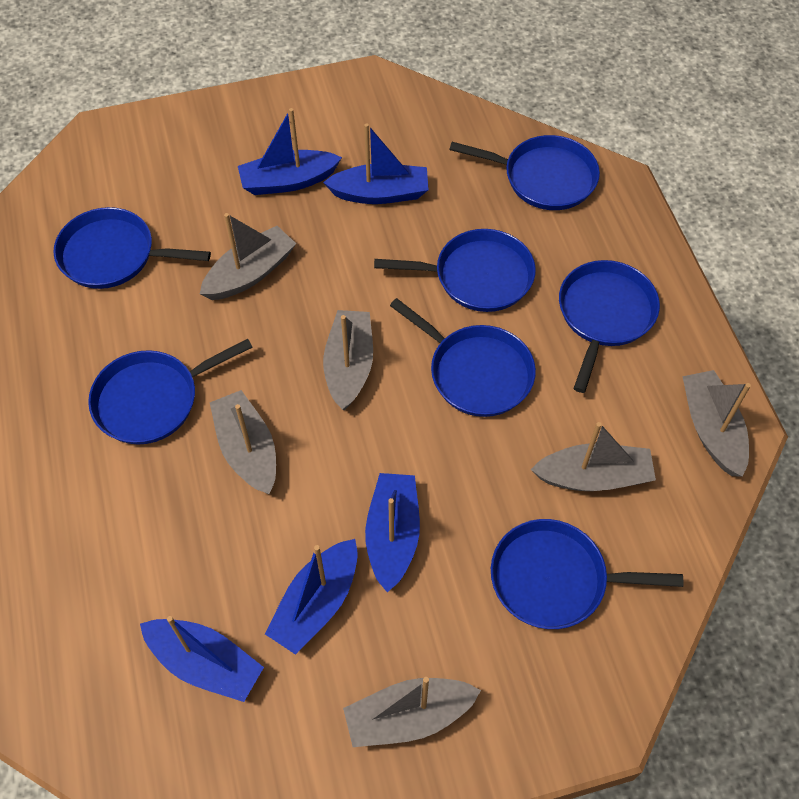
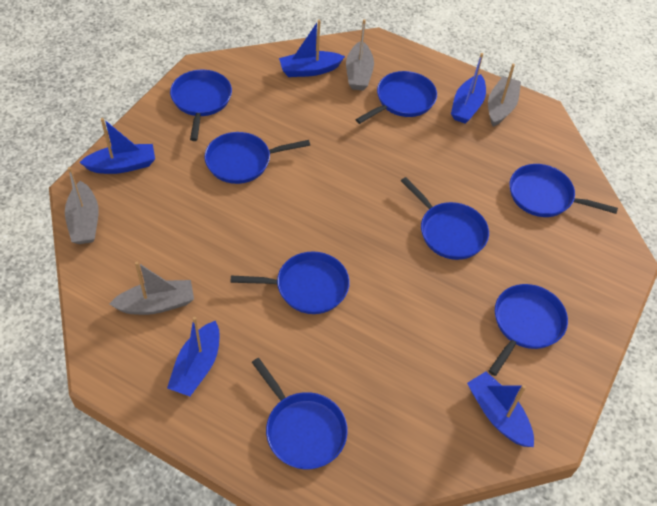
blue pan: [53,207,211,289] [88,339,253,444] [374,229,536,312] [390,298,536,417] [449,135,600,210] [491,519,683,629] [559,260,660,393] = 7 -> [170,70,232,141] [204,132,310,184] [230,251,350,314] [252,358,348,469] [355,71,437,124] [401,177,489,260] [489,284,568,376] [510,164,618,217] = 8
grey boat: [200,213,296,300] [210,390,276,494] [323,310,373,410] [343,677,481,747] [531,422,656,491] [682,370,751,477] = 6 -> [65,167,99,244] [109,262,194,315] [346,19,374,90] [488,64,521,127] = 4

